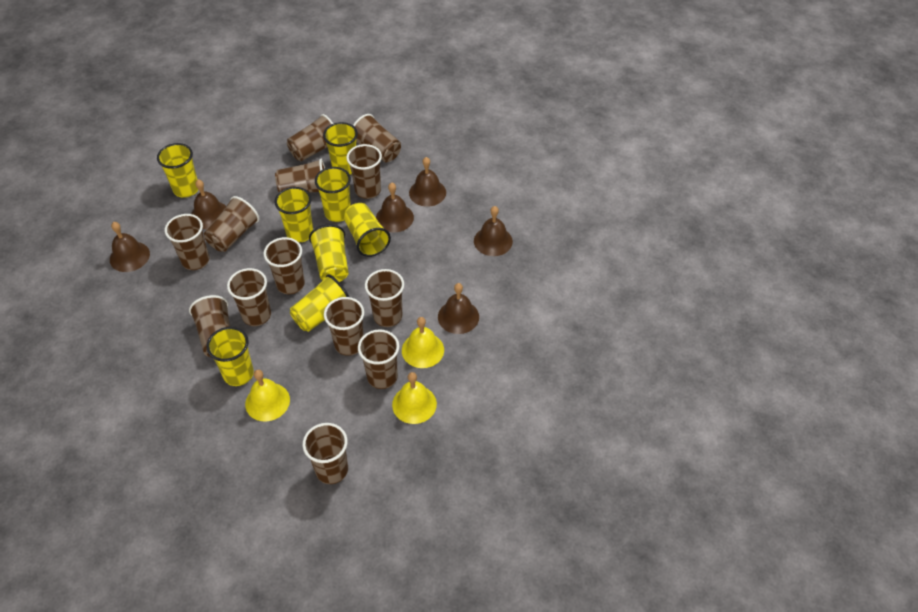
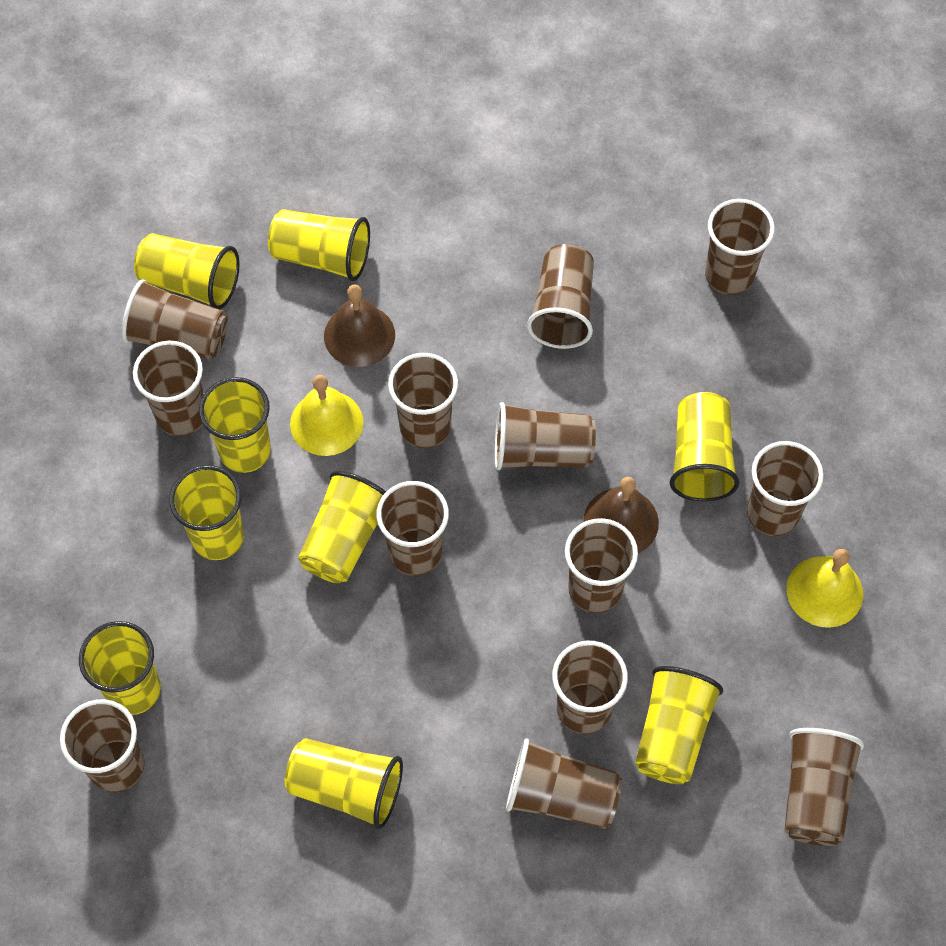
brown bell: [110,222,150,272] [191,179,226,229] [376,183,414,232] [409,157,446,207] [438,283,479,334] [474,206,513,256] = 6 -> [324,285,395,367] [584,477,659,553] = 2
yellow bell: [245,370,290,421] [392,372,437,424] [402,317,444,368] = 3 -> [290,375,363,456] [787,549,863,628] = 2
yellow cup: [157,143,198,198] [206,327,254,386] [275,187,313,243] [290,274,349,332] [309,224,348,282] [315,167,351,222] [323,122,358,175] [344,203,391,257] = 8 -> [79,621,161,715] [134,233,239,309] [169,465,244,560] [199,377,271,473] [268,209,370,281] [284,738,403,829] [298,471,386,583] [635,666,723,784] [670,392,739,501] = 9

